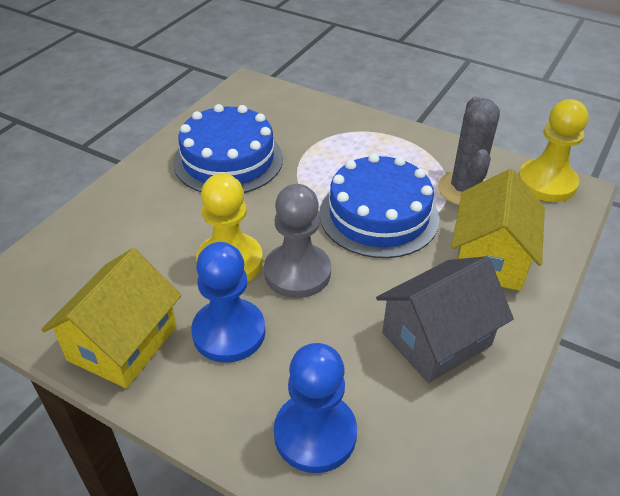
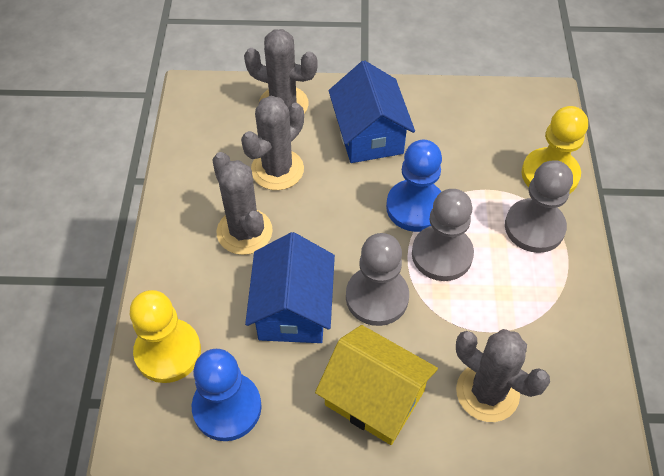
blue cake: [173,104,283,193] [319,153,440,258] = 2 -> none = 0
blue house: none = 0 -> [245,232,335,343] [329,60,415,163] = 2
grey cactus: [438,97,500,205] = 1 -> [212,152,273,255] [241,96,304,190] [244,29,318,114] [456,329,550,422] = 4
grey house: [376,256,514,383] = 1 -> none = 0
grey pawn: [264,184,331,298] = 1 -> [346,233,409,326] [412,189,474,281] [505,160,573,253] = 3
yellow house: [41,248,181,388] [451,169,545,291] = 2 -> [315,325,438,445] = 1

